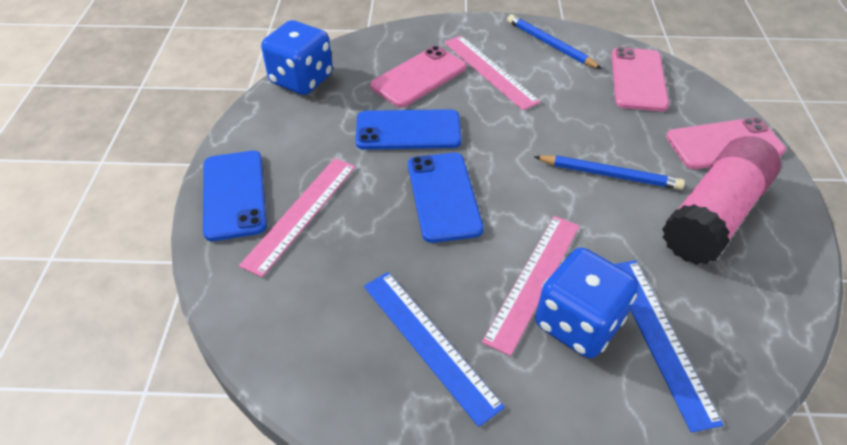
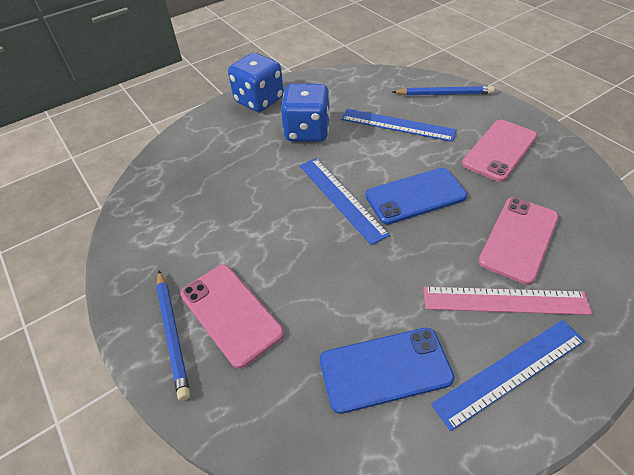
blue phone: [203,151,267,241] [355,109,462,150] [408,152,484,243] = 3 -> [320,328,454,414] [365,168,467,225] = 2
blue ruler: [364,272,505,427] [615,260,723,433] = 2 -> [299,158,390,245] [341,109,457,142] [431,320,585,431] = 3
pink glue stick: [662,136,781,265] = 1 -> none = 0
pink ruler: [239,158,356,277] [444,36,541,110] [482,216,580,356] = 3 -> [423,287,592,315] = 1

